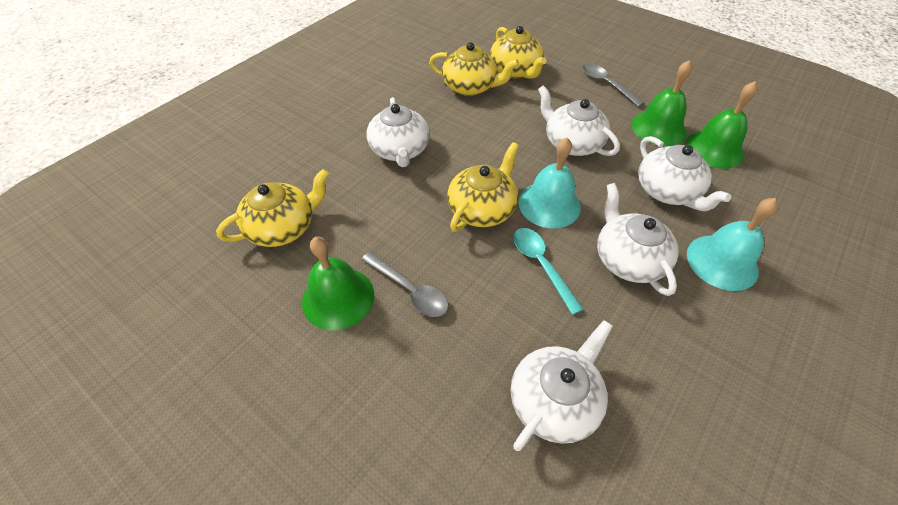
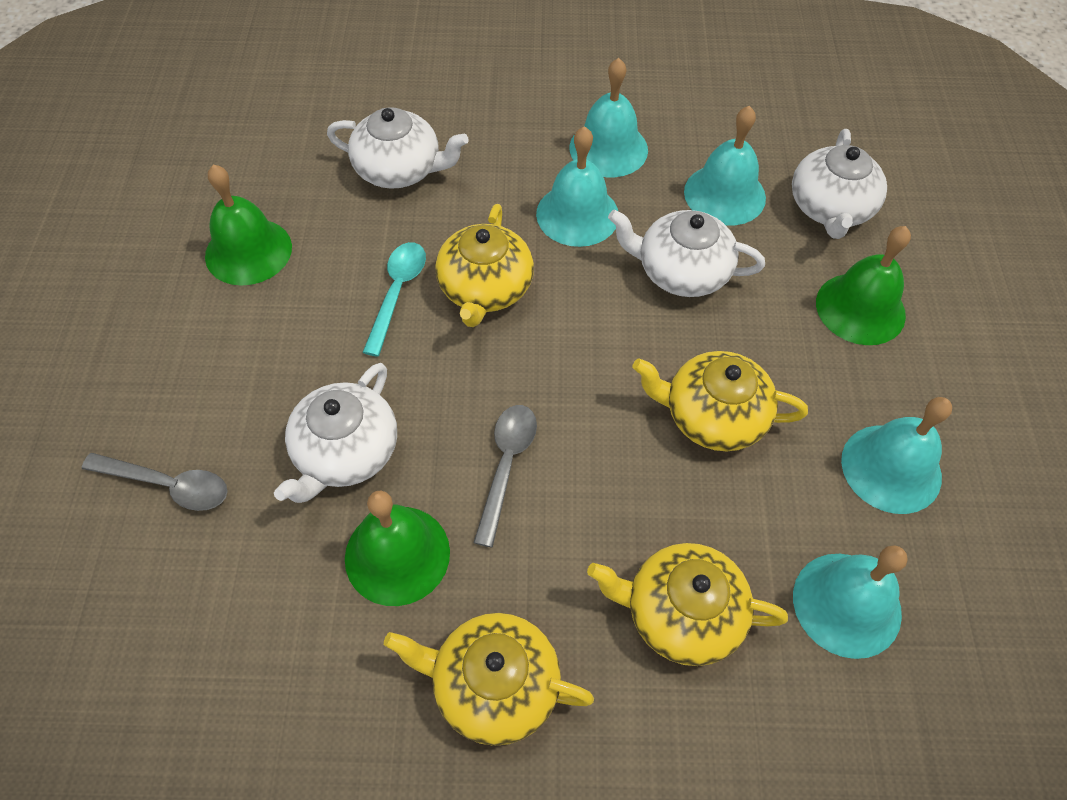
turquoise bell: [519,137,581,228] [687,198,778,291] = 2 -> [536,126,618,247] [569,58,648,177] [684,106,766,226] [793,545,908,659] [841,397,952,514] = 5
white teapot: [366,97,430,167] [511,320,613,451] [538,85,620,156] [597,183,679,296] [638,136,731,211] = 5 -> [274,363,397,503] [327,107,469,189] [608,209,765,297] [792,129,887,239] = 4

